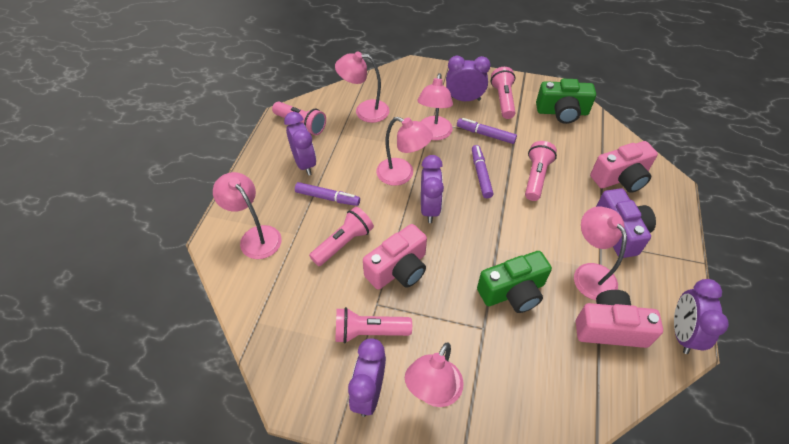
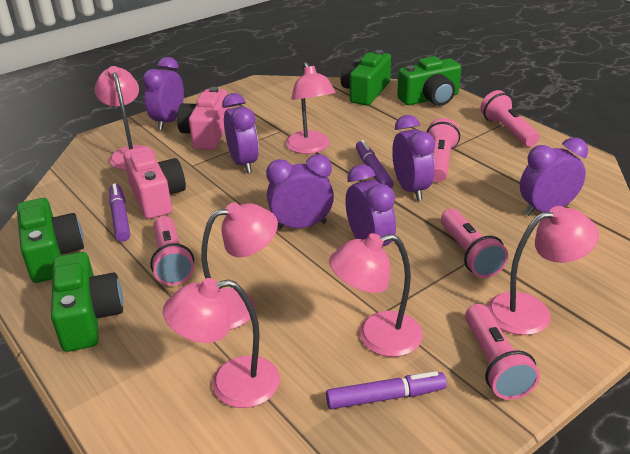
green camera: [477,251,552,313] [536,79,596,124] = 2 -> [17,198,84,283] [51,252,123,352] [341,50,391,105] [397,56,461,106] = 4
pink camera: [363,224,427,290] [576,290,663,348] [590,141,658,193] = 3 -> [123,146,186,219] [177,87,229,150] = 2
purple camera: [596,188,656,258] = 1 -> none = 0
purple clock: [284,112,316,176] [348,338,386,417] [421,155,444,223] [446,56,491,101] [674,279,729,354] = 5 -> [143,57,184,130] [222,93,259,173] [266,154,334,230] [345,164,396,247] [392,115,435,201] [520,137,588,216] = 6

